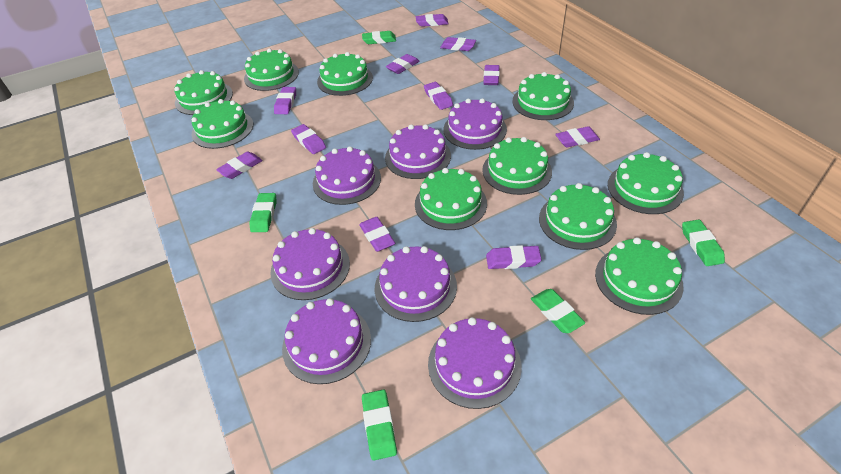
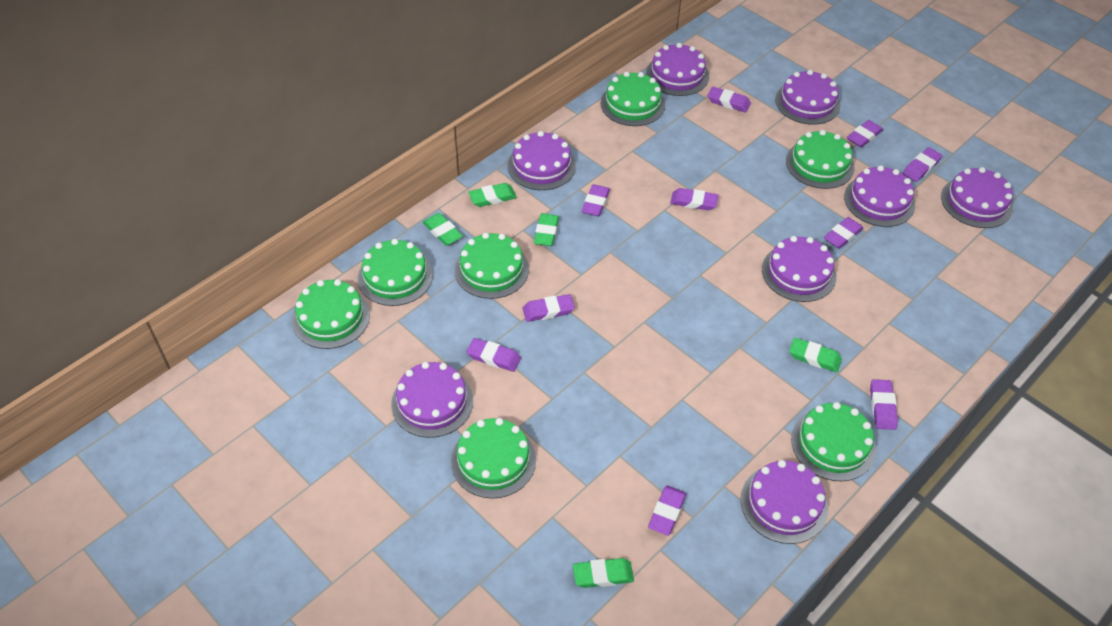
green cake: [174,70,233,115] [191,99,253,149] [244,48,299,91] [317,52,373,96] [415,168,487,230] [482,137,552,195] [512,72,574,120] [539,183,617,250] [595,237,684,315] [608,152,684,214] = 10 -> [292,279,370,349] [358,239,433,306] [451,418,536,499] [455,233,529,299] [601,72,665,126] [786,130,854,189] [791,402,876,481] = 7
purple cake: [270,228,350,300] [282,298,371,384] [313,146,381,205] [375,246,457,322] [385,124,451,179] [428,317,522,409] [443,98,507,150] = 7 -> [391,362,473,438] [508,131,576,190] [646,43,709,96] [741,460,829,544] [762,236,836,302] [775,70,840,125] [844,166,915,227] [941,167,1013,228] = 8
purple eraser: [216,152,263,179] [274,87,296,114] [291,124,326,154] [359,217,395,252] [386,54,420,74] [416,14,449,27] [424,82,453,110] [440,37,476,51] [483,65,500,85] [486,245,542,269] [555,126,600,148] = 11 -> [467,338,521,372] [523,294,575,322] [582,184,610,216] [648,486,686,536] [670,188,719,211] [708,87,751,113] [824,217,864,249] [847,120,883,148] [870,379,898,430] [903,147,942,182] = 10

